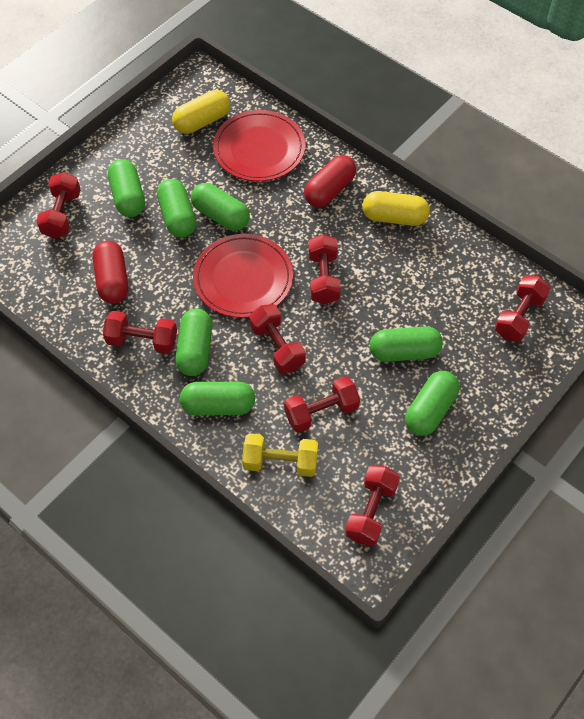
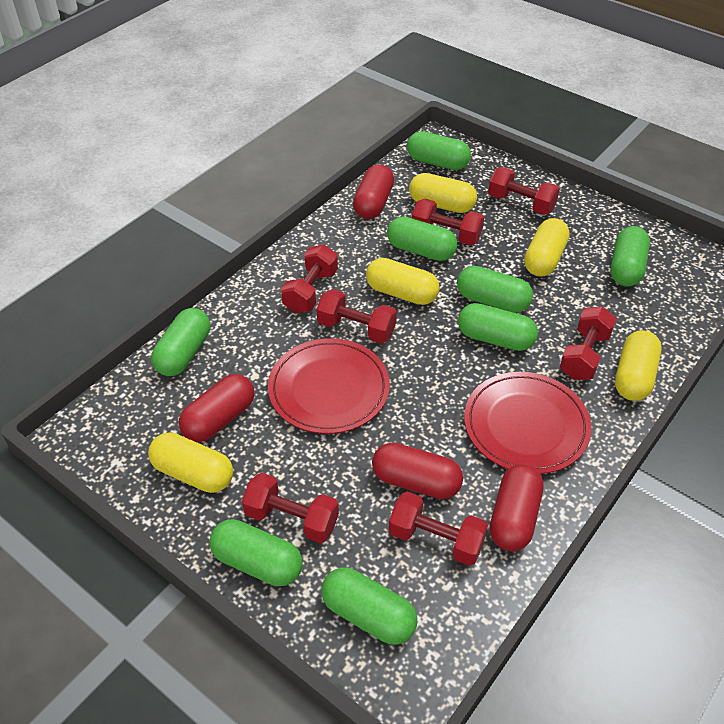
green capsule: [108,159,145,217] [157,179,196,238] [175,309,212,376] [180,382,255,415] [191,183,250,231] [370,326,443,362] [405,371,459,436] = 7 -> [151,308,210,376] [209,519,302,586] [321,567,417,644] [387,216,457,261] [407,131,471,170] [457,266,533,313] [458,303,538,351] [611,226,650,286] = 8
red capsule: [92,241,128,304] [304,155,356,207] = 2 -> [179,374,254,442] [353,164,394,219] [372,443,463,499] [490,464,544,551] = 4
yellow capsule: [172,90,230,134] [362,191,430,226] = 2 -> [148,432,233,493] [366,258,440,305] [409,173,477,213] [524,218,570,277] [615,330,662,401] = 5
yellow dumbbell: [242,433,318,477] = 1 -> none = 0

